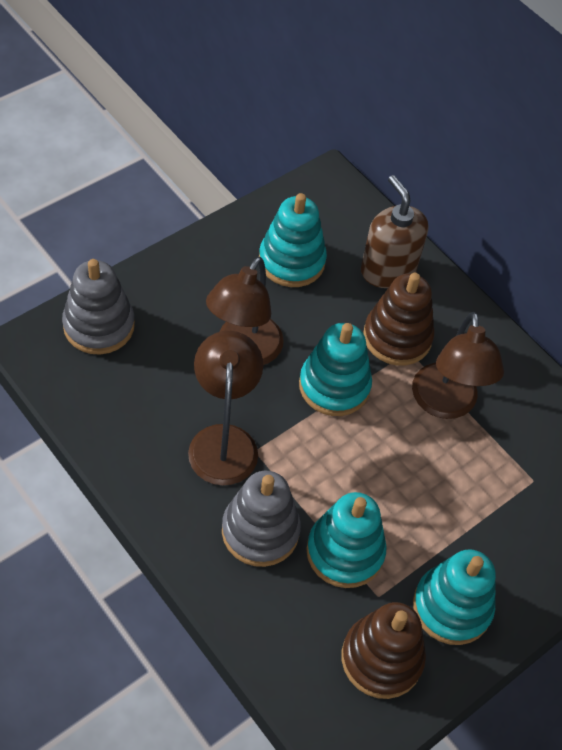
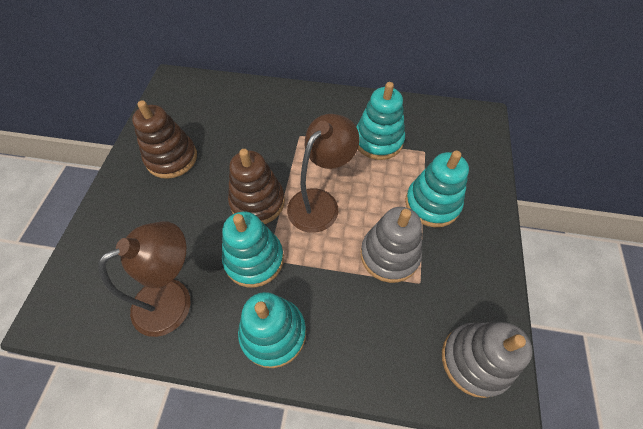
brown lamp: [188,331,263,486] [206,257,284,365] [412,312,504,419] = 3 -> [98,221,190,337] [287,114,360,233] = 2
brown soap dispenser: [361,175,428,288] = 1 -> none = 0

